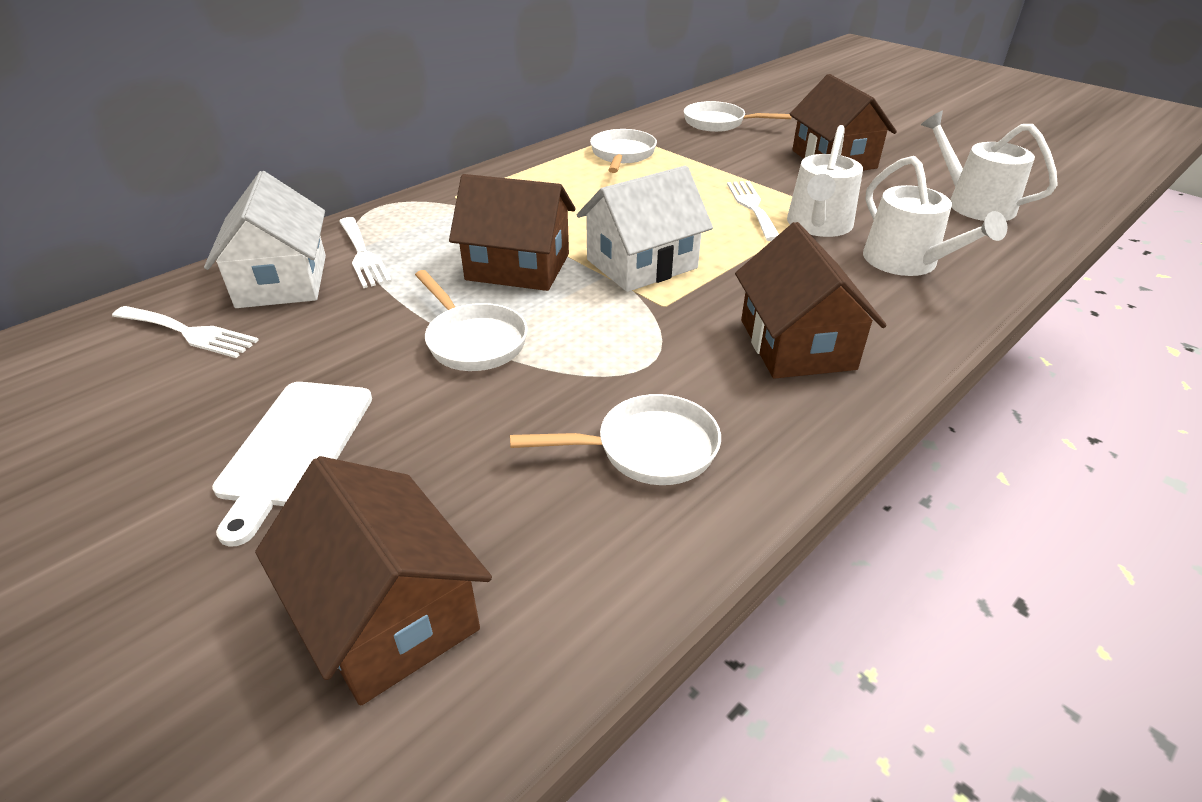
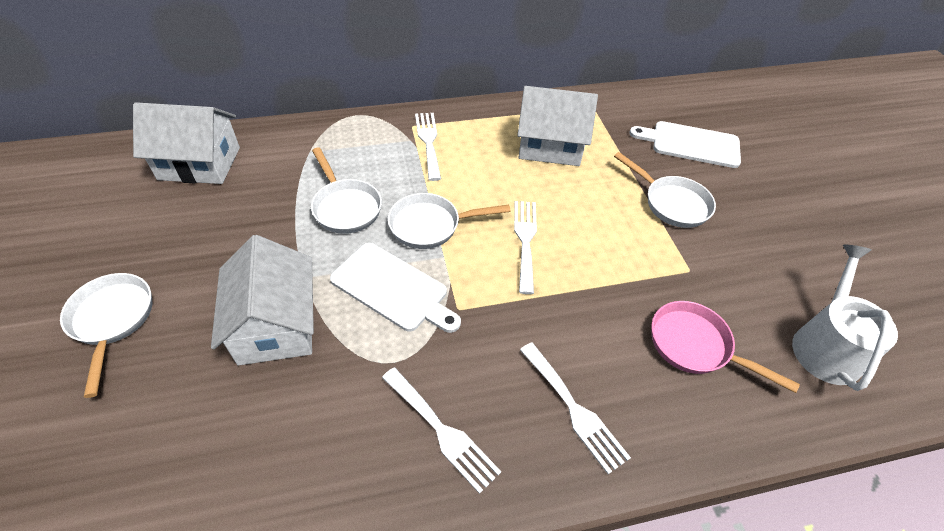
brown house: [255,456,492,706] [449,174,576,291] [735,222,887,379] [790,74,897,171] = 4 -> none = 0
pink pan: none = 0 -> [651,301,800,393] = 1
white cutting board: [212,382,372,547] = 1 -> [330,243,461,333] [629,121,741,168] = 2
white fork: [112,306,259,358] [339,217,392,288] [727,181,779,241] = 3 -> [382,367,501,494] [415,113,441,181] [514,201,537,294] [520,342,631,474] = 4
white house: [204,171,326,308] [577,166,713,292] = 2 -> [133,102,240,184] [211,235,314,365] [517,86,598,166] = 3
white watering can: [787,125,863,237] [863,156,1007,276] [921,111,1058,221] = 3 -> [792,245,898,391] = 1

